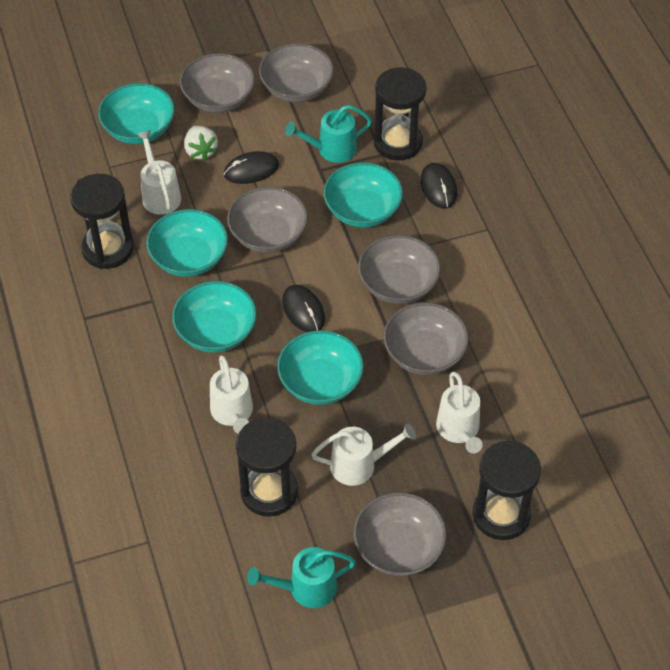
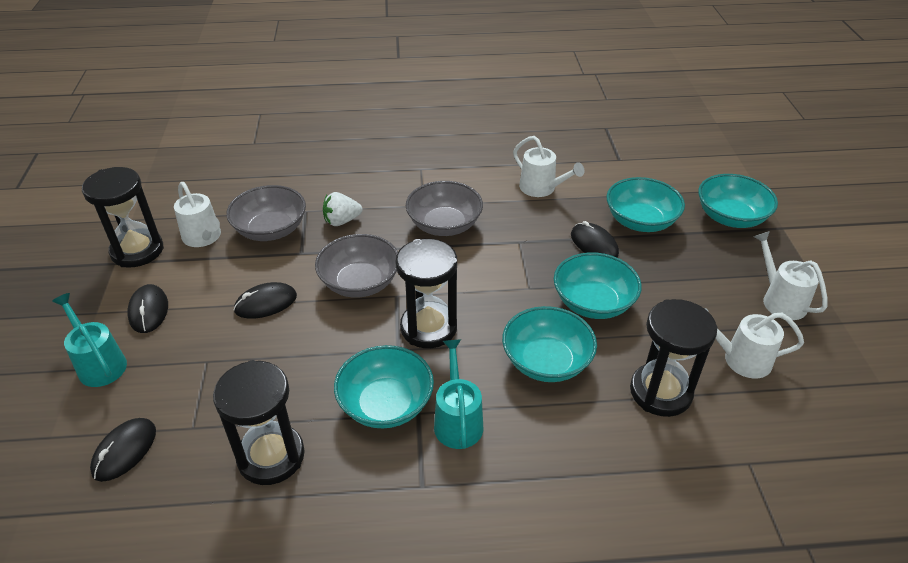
black mouse: [224,151,279,184] [282,285,325,332] [420,163,458,208] = 3 -> [90,418,156,482] [127,284,168,333] [234,282,297,319] [571,221,619,257] = 4
grey bowl: [180,53,255,113] [227,186,308,253] [259,43,334,102] [354,492,447,576] [358,235,441,304] [383,302,469,375] = 6 -> [226,185,306,241] [315,234,398,298] [406,181,483,236] = 3

